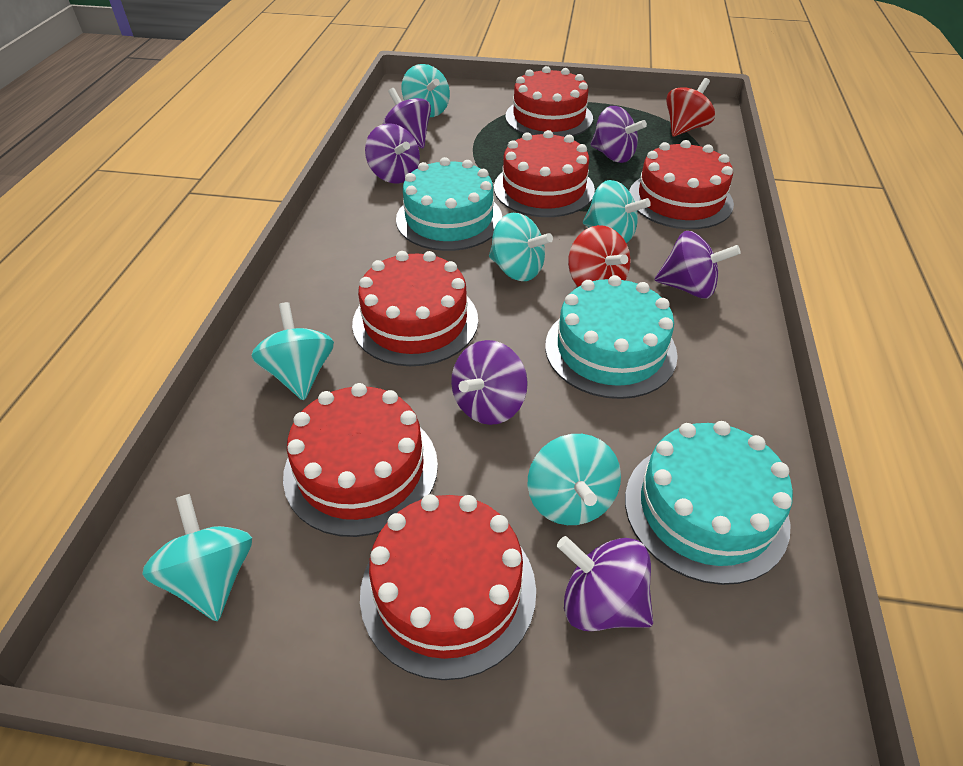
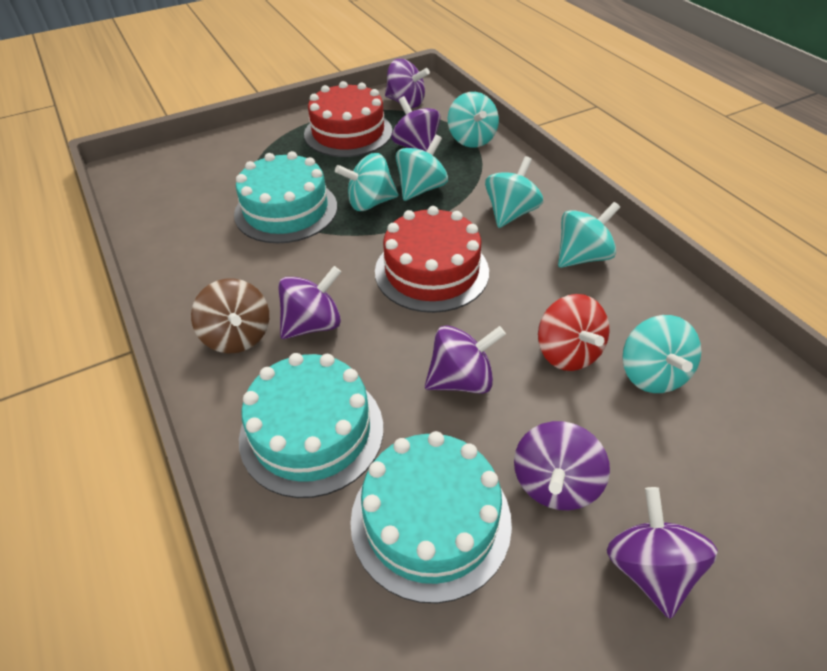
brown spinning top: none = 0 -> [191,278,269,353] = 1
red cake: [283,383,438,537] [352,251,478,366] [360,494,536,680] [494,130,595,217] [505,66,593,137] [629,140,734,229] = 6 -> [304,81,392,157] [375,206,489,313] = 2
red spinning top: [568,225,631,287] [666,78,715,137] = 2 -> [538,294,609,371] = 1

